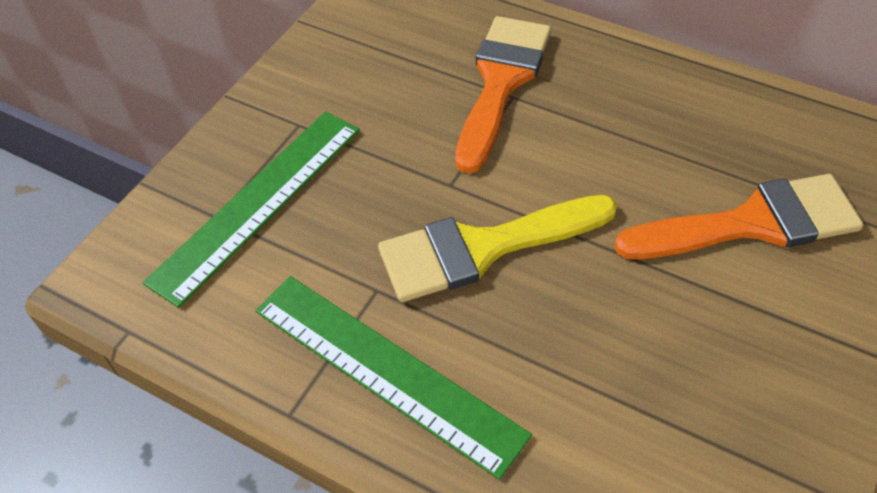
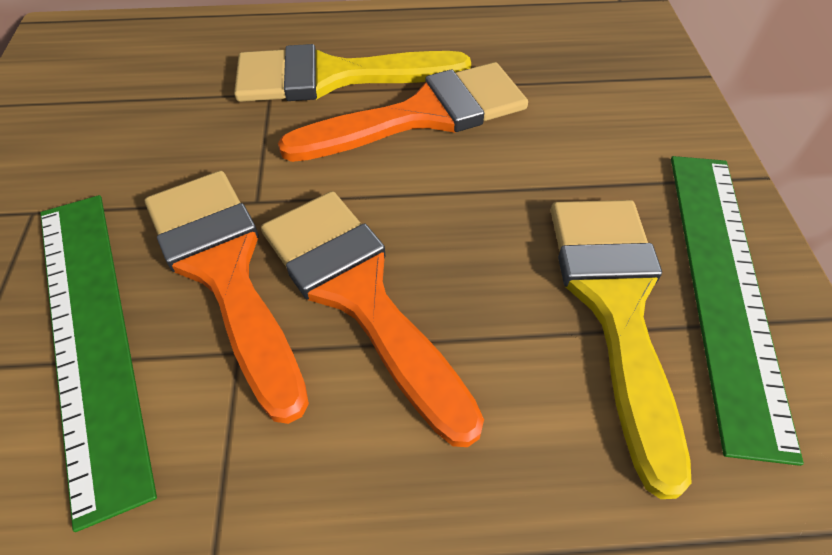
orange brush: [455,16,551,174] [614,174,864,259] = 2 -> [145,171,309,424] [261,191,484,447] [278,62,528,162] = 3
yellow brush: [378,195,617,302] = 1 -> [234,44,471,102] [551,200,692,499] = 2

